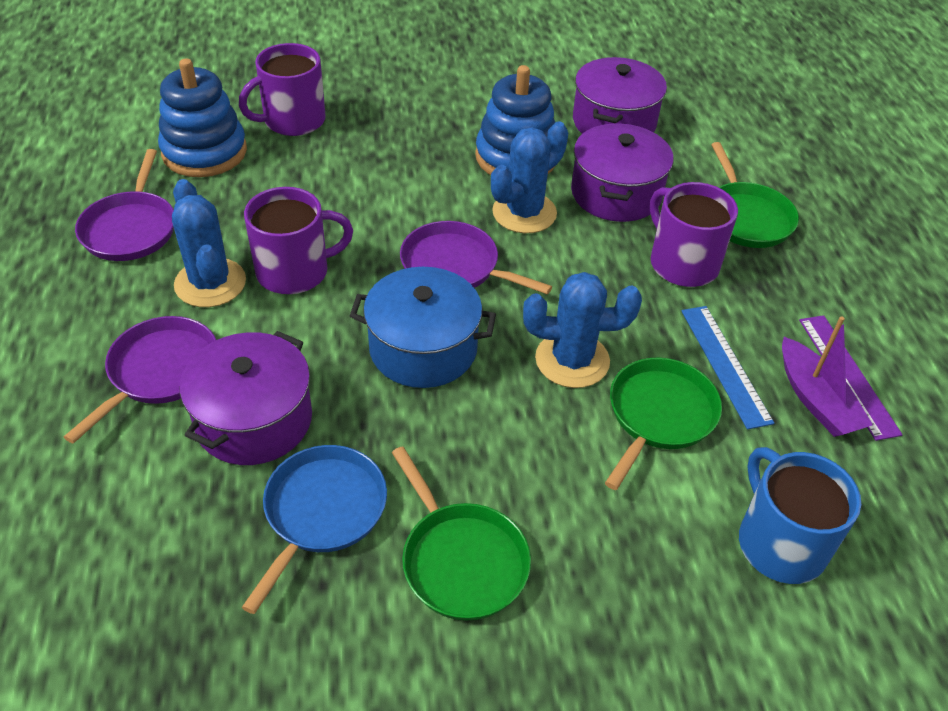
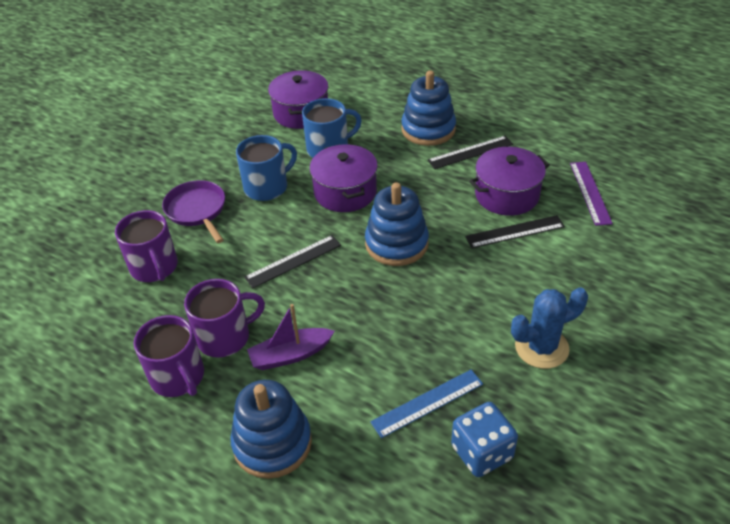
black ruler: none = 0 -> [244,235,341,288] [427,136,513,169] [465,215,565,248] = 3
blue cactus: [172,179,246,307] [491,121,568,233] [523,272,642,388] = 3 -> [511,287,588,369] = 1
blue dice: none = 0 -> [451,402,518,477] = 1
blue mug: [739,447,861,584] = 1 -> [236,135,297,201] [302,98,362,158] = 2
blue pan: [242,445,387,614] = 1 -> none = 0
blue pot: [350,267,496,388] = 1 -> none = 0
blue stacking toy: [158,58,247,177] [475,65,555,175] = 2 -> [230,380,312,479] [365,182,429,266] [401,70,456,146] = 3
green pan: [392,446,531,620] [605,358,722,490] [711,142,799,248] = 3 -> none = 0
purple pan: [64,316,216,444] [75,149,174,261] [400,221,552,295] = 3 -> [162,180,225,243] = 1

